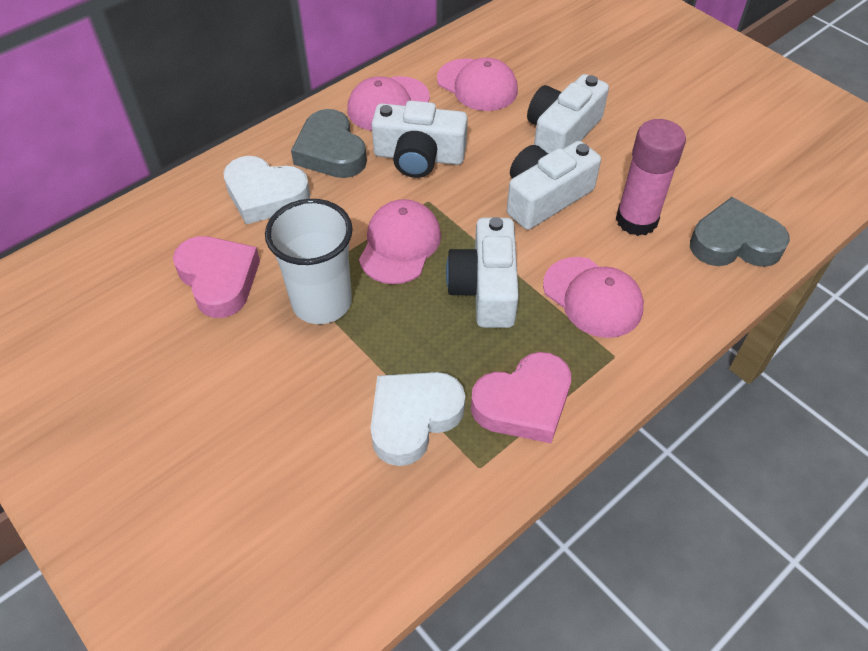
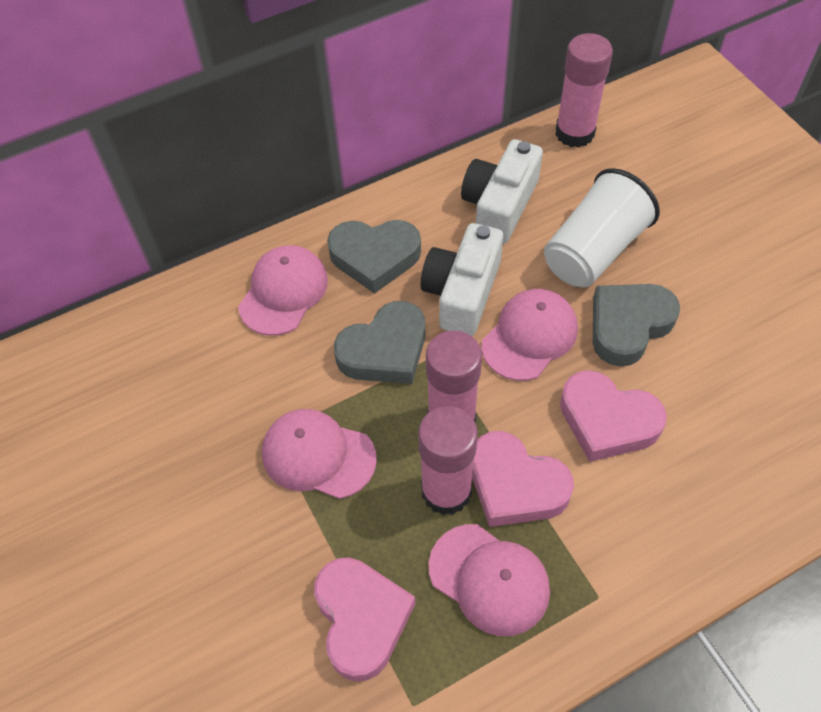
grey heart: [291,109,367,178] [690,197,790,267] = 2 -> [327,220,421,294] [334,301,425,384] [593,284,680,367] = 3
pink glue stick: [616,119,686,236] = 1 -> [418,406,478,515] [426,330,482,423] [555,33,613,148] = 3
pink heart: [173,236,260,318] [471,352,571,443] = 2 -> [314,557,415,681] [472,431,574,527] [560,370,667,462] = 3
white camera: [372,101,468,178] [446,217,519,328] [507,141,601,230] [527,74,609,154] = 4 -> [421,223,503,336] [461,139,543,244] = 2
white heart: [223,156,310,224] [370,372,465,466] = 2 -> none = 0

